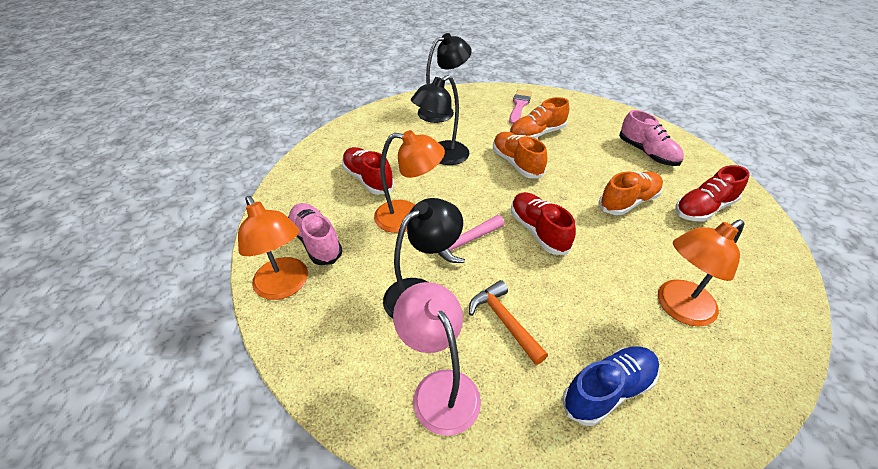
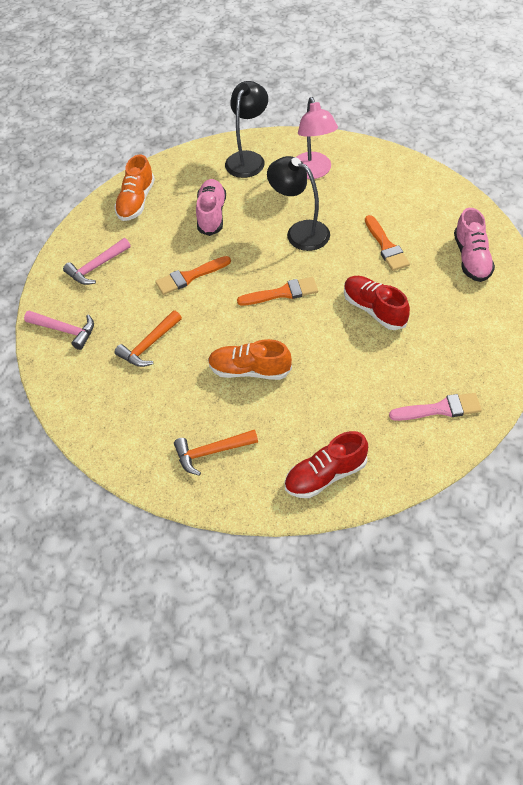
black lamp: [383,198,463,319] [411,75,469,165] [418,33,472,123] = 3 -> [225,81,268,178] [267,156,330,251] = 2
blue shoe: [562,346,659,426] = 1 -> none = 0
orange brush: none = 0 -> [155,256,231,295] [237,277,318,306] [365,215,410,271] = 3
orange hammer: [469,280,548,365] = 1 -> [115,310,182,367] [174,429,258,476] = 2
orange lamp: [238,196,308,300] [374,130,445,233] [658,219,744,327] = 3 -> none = 0
orange shoe: [493,132,547,178] [509,97,569,138] [598,171,663,215] = 3 -> [114,155,155,221] [208,339,292,380] = 2
pink hammer: [439,215,504,263] = 1 -> [24,311,94,350] [63,238,131,285] = 2
red shoe: [342,147,394,195] [511,192,576,255] [675,165,749,222] = 3 -> [284,431,368,498] [344,276,410,330] = 2

